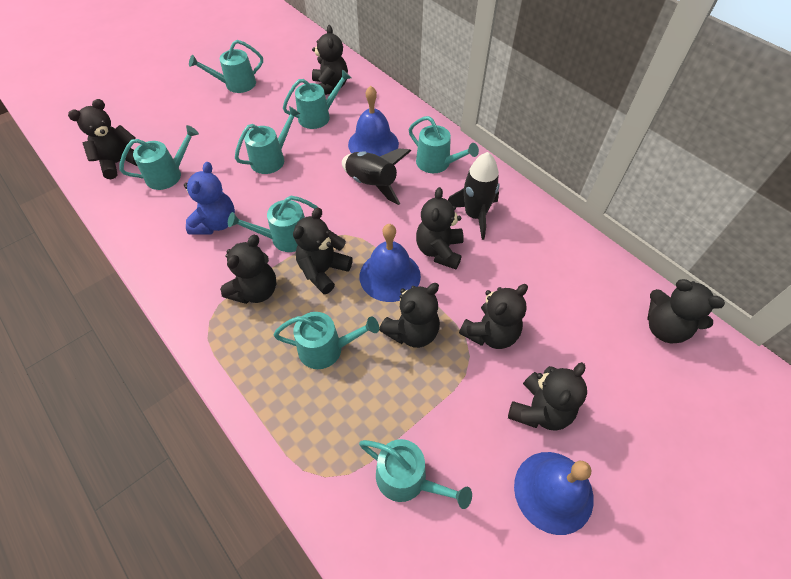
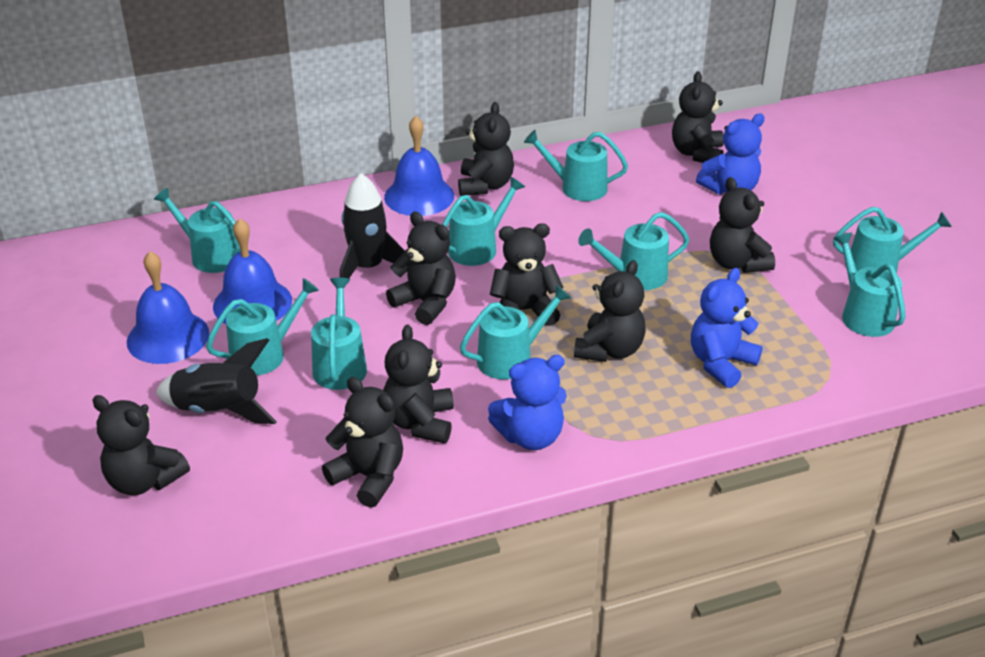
blue teddy bear: [184,162,235,235] = 1 -> [488,355,567,450] [691,268,763,388] [696,113,765,195] = 3
turquoise watering can: [120,125,199,190] [189,40,263,93] [228,196,318,252] [235,106,301,174] [273,312,379,369] [283,69,351,129] [359,439,472,509] [409,116,479,173] = 8 -> [154,188,241,273] [206,278,319,376] [311,277,367,390] [442,177,525,266] [460,285,571,380] [524,130,628,201] [578,212,689,290] [833,207,952,274] [833,232,905,337] = 9

